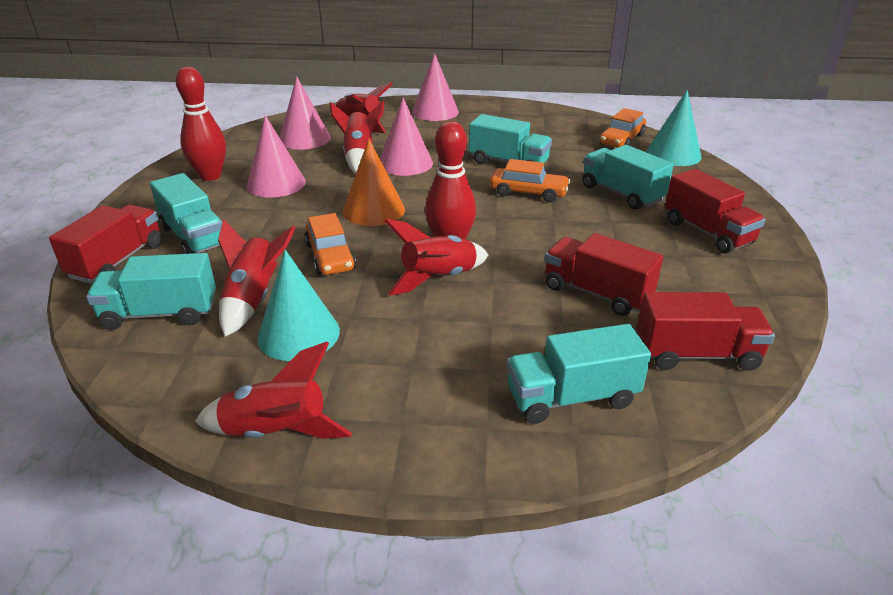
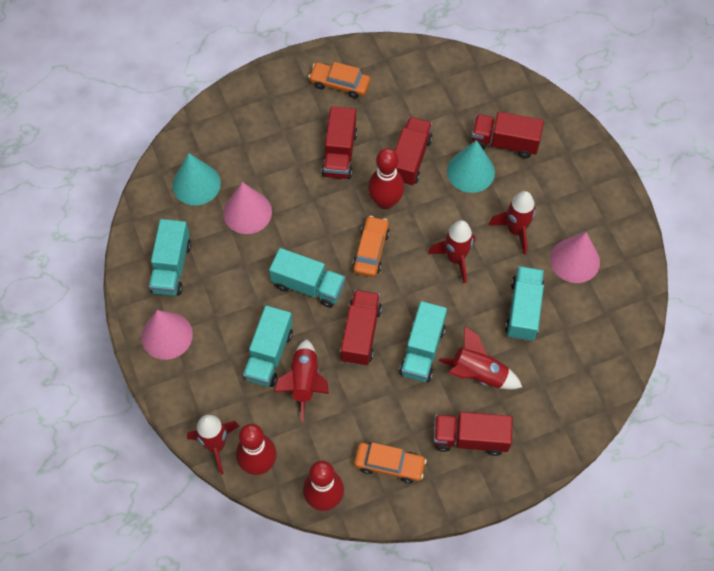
orange cone: [343,139,405,226] = 1 -> none = 0
pink cone: [246,115,306,198] [280,76,331,150] [380,98,433,176] [412,53,459,121] = 4 -> [141,310,193,360] [223,182,272,234] [550,232,600,283] = 3
red bowling pin: [176,67,226,181] [425,121,476,239] = 2 -> [236,424,277,475] [303,461,344,511] [368,148,404,209] = 3
red truck: [49,204,163,284] [545,233,663,316] [637,292,775,371] [665,169,765,254] = 4 -> [322,106,358,179] [340,290,382,366] [395,117,433,186] [434,412,513,456] [472,112,544,159] = 5

